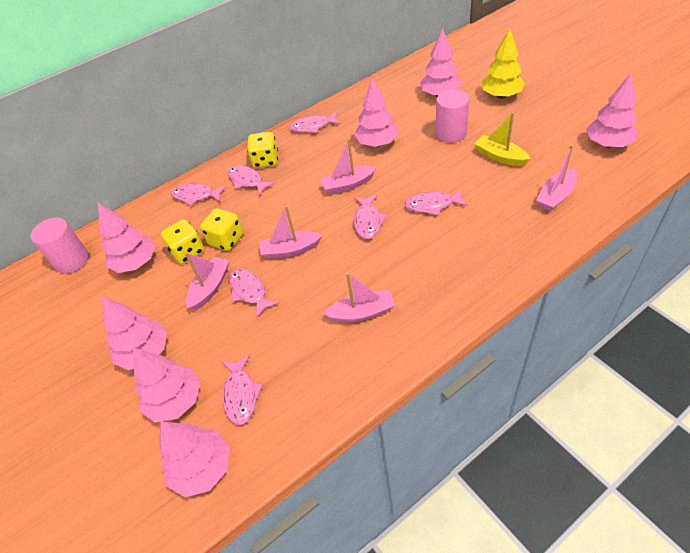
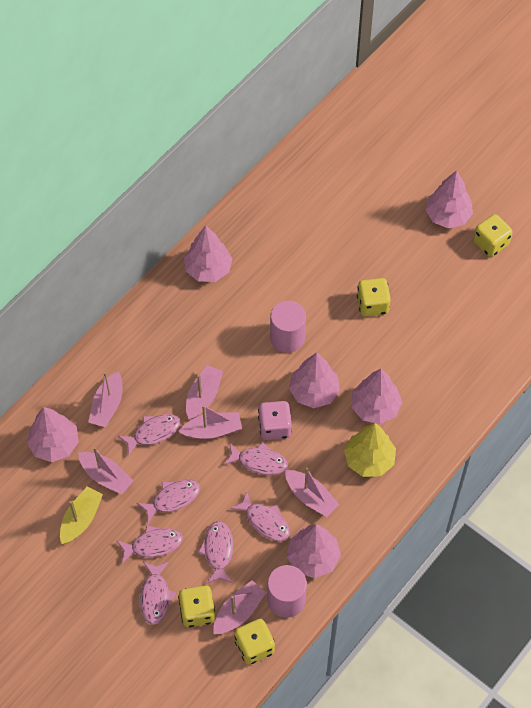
pink boat: [185,252,229,311] [259,206,322,259] [320,139,376,194] [323,272,395,322] [536,145,577,211] = 5 -> [78,447,133,494] [88,371,122,427] [178,405,242,439] [186,365,223,420] [213,581,266,634] [285,467,339,517] = 6
pink dice: none = 0 -> [258,401,292,440] = 1
pink tree: [98,203,155,273] [101,296,167,370] [133,347,200,422] [159,422,230,497] [354,78,399,147] [420,28,462,96] [586,72,638,148] = 7 -> [27,407,79,462] [184,225,233,282] [287,525,341,578] [289,352,340,408] [351,369,402,424] [425,170,473,228] = 6
yellow dice: [161,219,205,264] [200,208,243,251] [247,132,278,168] = 3 -> [178,586,215,627] [234,619,275,665] [357,278,391,317] [473,214,513,257] = 4

